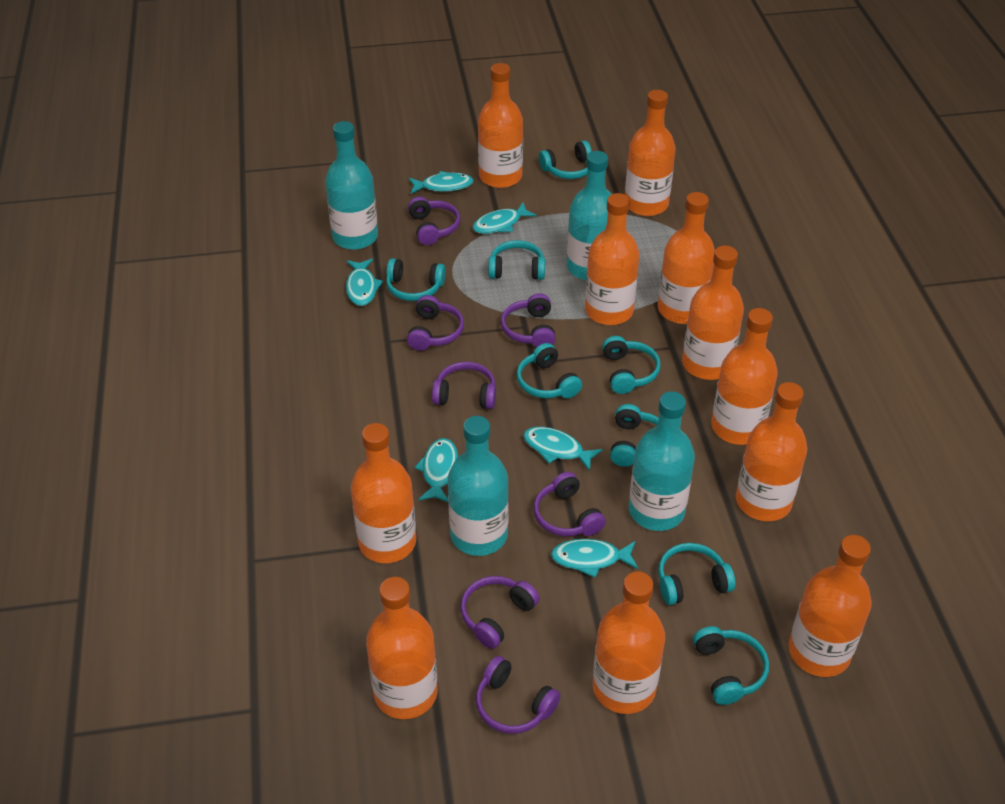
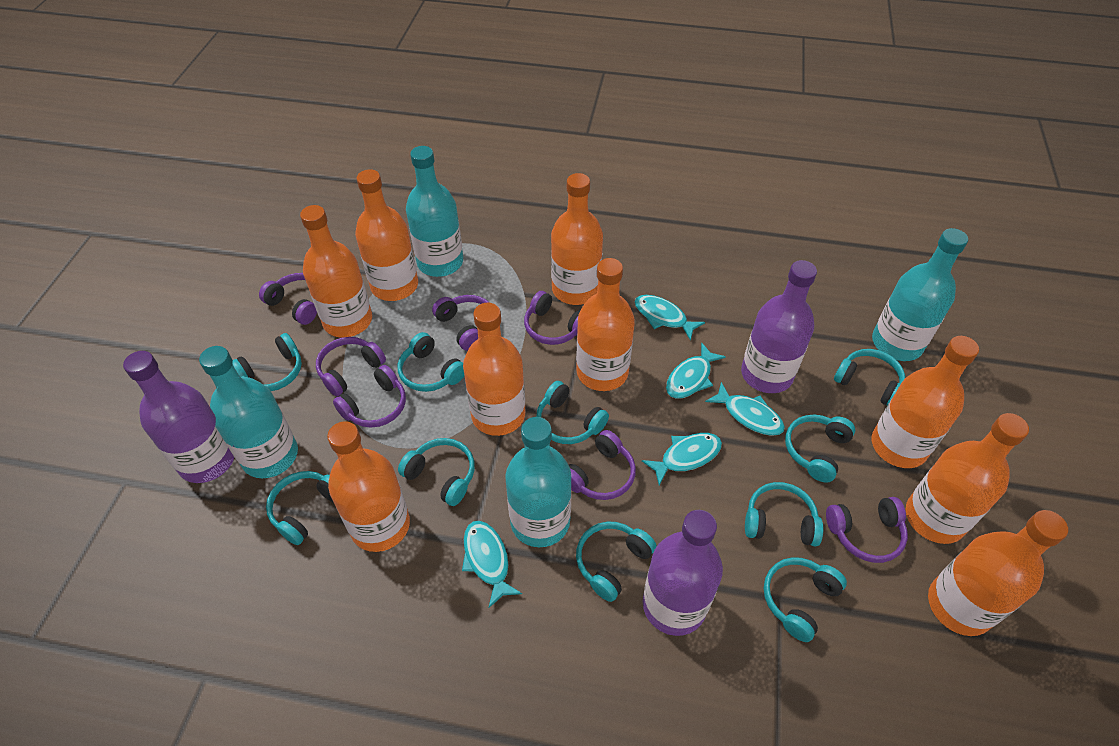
orange bottle: [351,423,416,563] [366,577,438,719] [478,63,523,188] [585,193,640,325] [593,571,665,714] [625,90,676,216] [658,192,715,324] [682,246,744,380] [711,308,778,445] [736,382,807,521] [788,535,872,677] = 11 -> [300,205,372,338] [327,421,410,552] [355,169,418,301] [463,303,526,436] [551,173,603,305] [576,258,635,391] [872,336,979,468] [906,413,1029,544] [928,510,1068,636] = 9
purple bottle: none = 0 -> [123,351,234,483] [643,510,723,636] [741,260,817,393] = 3
turquoise fish: [346,259,383,306] [409,171,474,194] [414,438,458,502] [472,203,537,234] [523,427,603,471] [551,539,638,577] = 6 -> [462,521,522,608] [634,295,705,341] [642,433,722,486] [666,342,726,399] [705,382,785,436] = 5
turquoise headphones: [386,258,446,301] [488,240,545,280] [517,343,582,399] [539,140,592,179] [602,336,661,394] [610,404,659,467] [658,543,735,605] [693,626,769,705] = 8 -> [233,333,302,391] [266,471,334,545] [397,332,464,392] [398,438,475,506] [537,381,609,444] [576,522,657,602] [745,482,823,546] [764,557,847,642] [785,415,855,483] [834,349,905,406] = 10

